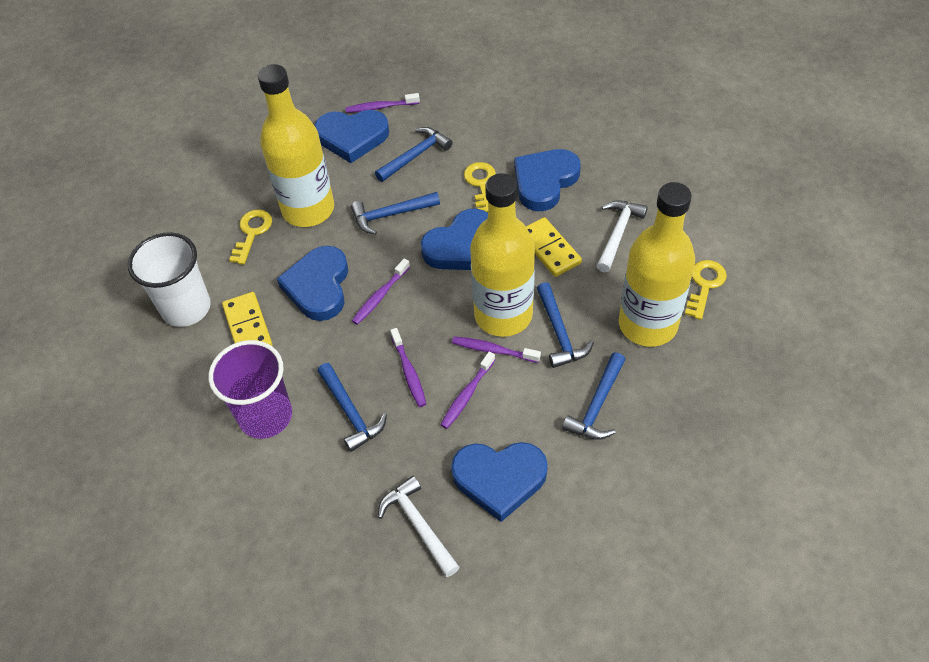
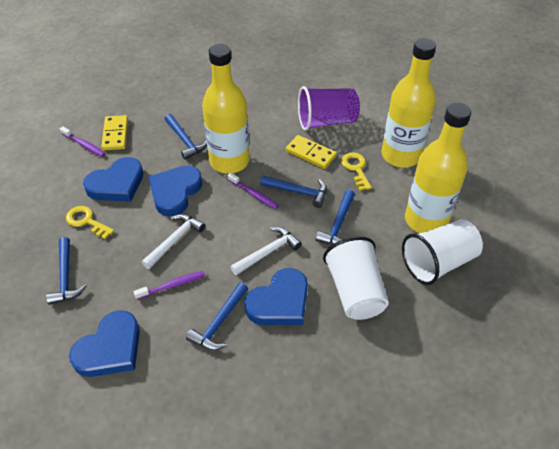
blue heart: [277,246,348,321] [314,110,389,163] [421,209,488,270] [451,442,548,522] [514,149,581,211] = 5 -> [69,310,140,377] [83,157,144,202] [149,165,202,216] [244,268,308,325] = 4
purple toothbrush: [346,93,420,113] [352,258,410,325] [390,328,426,407] [441,352,495,429] [452,337,541,363] = 5 -> [60,126,105,157] [133,271,205,300] [228,173,279,209] = 3
white cup: [128,232,211,327] = 1 -> [323,237,389,320] [402,219,483,285] = 2
yellow key: [229,209,272,265] [464,162,496,213] [685,260,727,320] = 3 -> [66,206,114,239] [341,152,372,191] = 2

